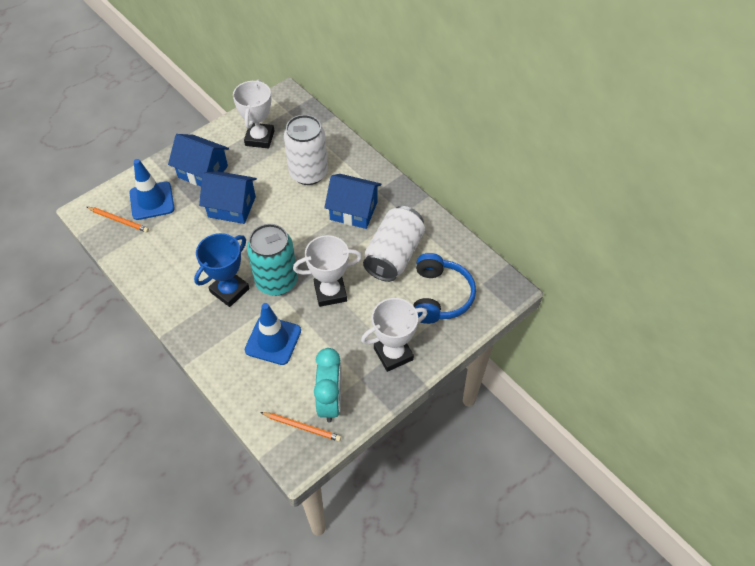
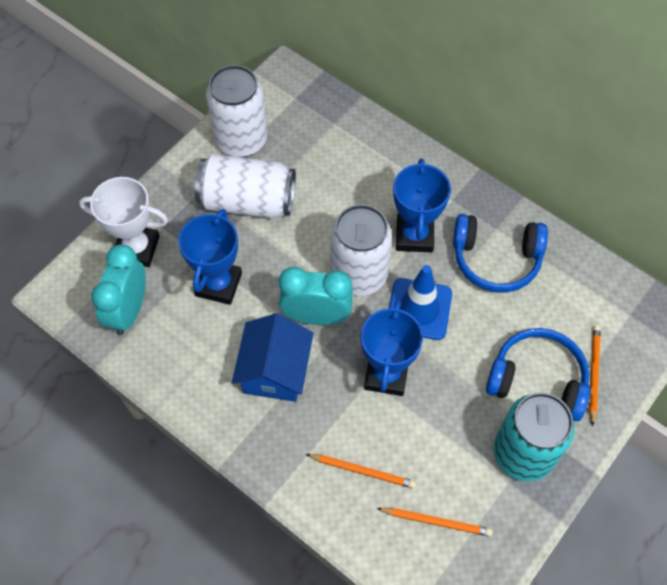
blue headphones: [413,253,476,324] = 1 -> [453,214,548,292] [486,328,590,421] = 2
blue house: [168,134,229,186] [199,171,257,224] [324,174,382,229] = 3 -> [232,313,314,402] = 1
blue traffic cone: [130,159,175,220] [245,303,301,365] = 2 -> [389,265,452,340] = 1
blue trophy: [194,233,250,307] = 1 -> [179,209,242,305] [361,300,423,396] [393,158,451,252] = 3
orange pencil: [87,207,149,232] [260,412,341,441] = 2 -> [306,454,416,489] [377,508,493,537] [589,325,601,426] = 3
turquoise clock: [314,348,342,422] = 1 -> [91,244,146,335] [279,267,353,325] = 2
white can: [284,115,328,185] [363,206,425,282] = 2 -> [195,154,296,219] [206,65,267,157] [330,204,392,296] = 3
white trophy: [233,80,274,149] [293,235,362,307] [361,298,427,372] = 3 -> [79,177,168,267] = 1

